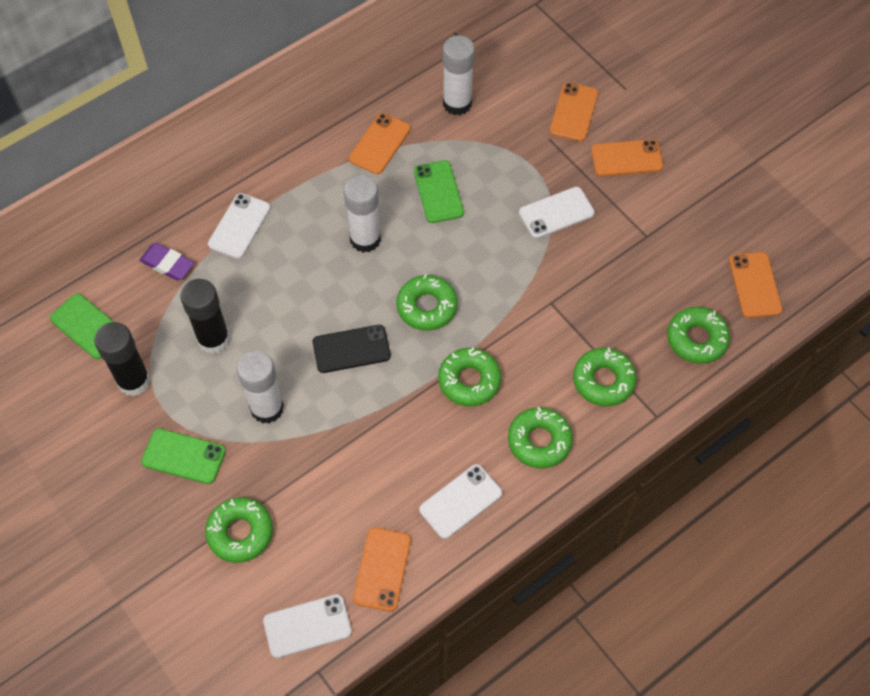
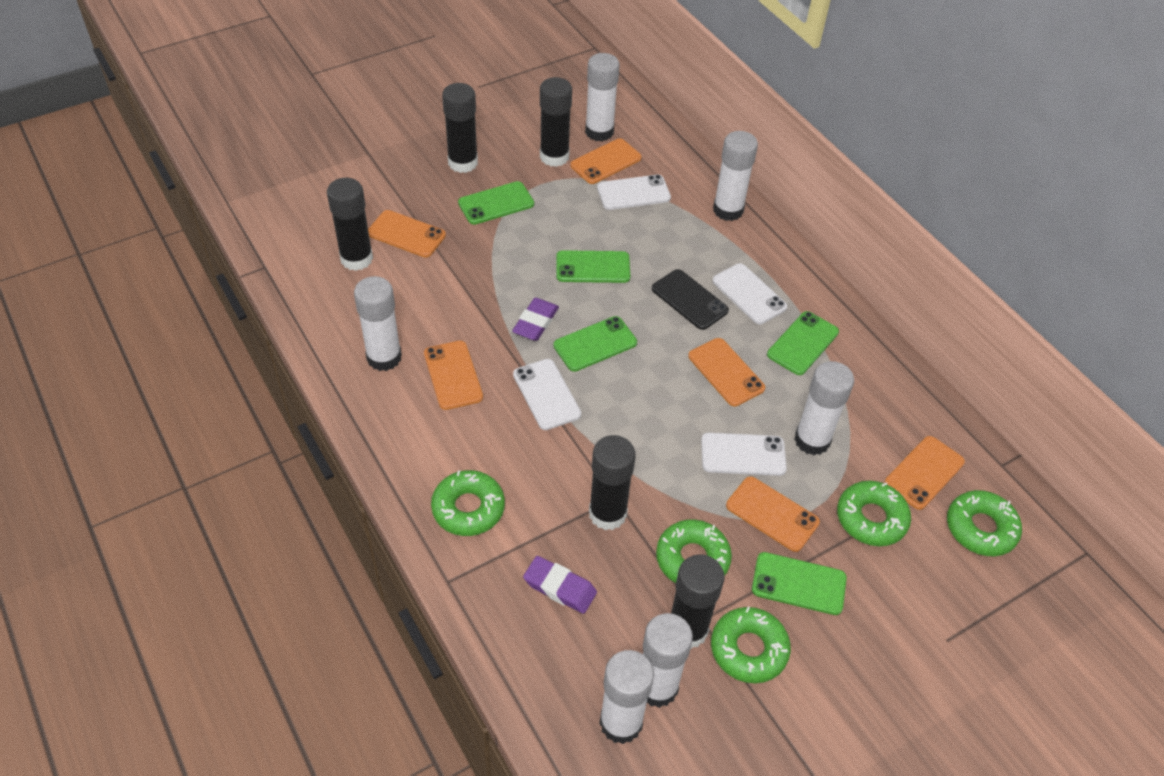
black glue stick: [94,322,151,396] [180,279,230,354] = 2 -> [327,178,373,271] [442,83,478,173] [540,77,572,167] [589,435,636,530] [671,554,724,649] = 5
green donut: [205,497,273,563] [396,274,458,331] [438,348,501,407] [508,407,573,469] [573,347,637,406] [667,307,730,364] = 6 -> [431,470,505,536] [656,519,732,583] [711,607,791,683] [837,481,911,546] [947,490,1022,556] = 5
green phone: [50,293,114,359] [141,428,226,484] [414,160,464,223] = 3 -> [458,181,534,225] [553,316,637,371] [556,250,630,283] [752,552,847,615] [767,311,839,375] = 5
orange phone: [349,113,411,174] [353,528,411,611] [550,82,598,142] [591,139,663,176] [729,252,783,318] = 5 -> [368,210,446,258] [424,341,483,410] [570,138,642,184] [688,338,765,406] [726,476,820,552] [884,436,965,510] = 6
purple eraser: [139,243,194,281] = 1 -> [512,298,559,341] [523,556,597,614] = 2
white glue stick: [237,350,284,424] [344,175,381,253] [443,35,475,115] = 3 -> [354,276,402,371] [585,53,620,142] [599,650,654,744] [643,613,693,708] [713,131,758,221] [794,361,854,455] = 6

